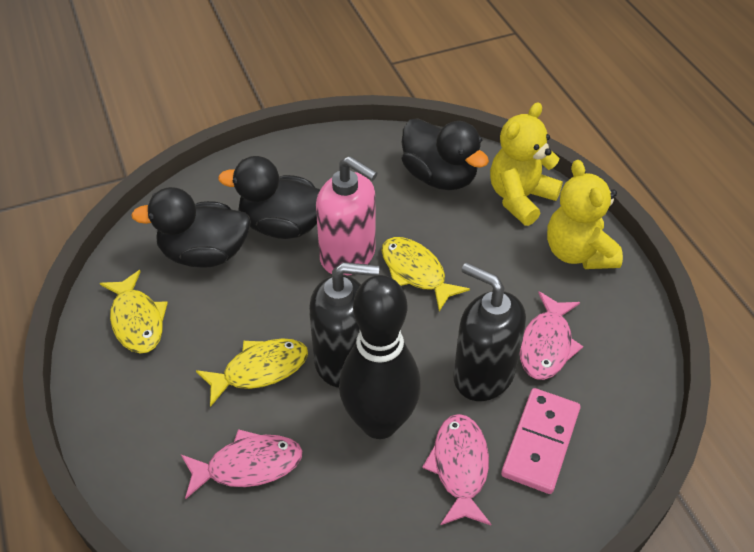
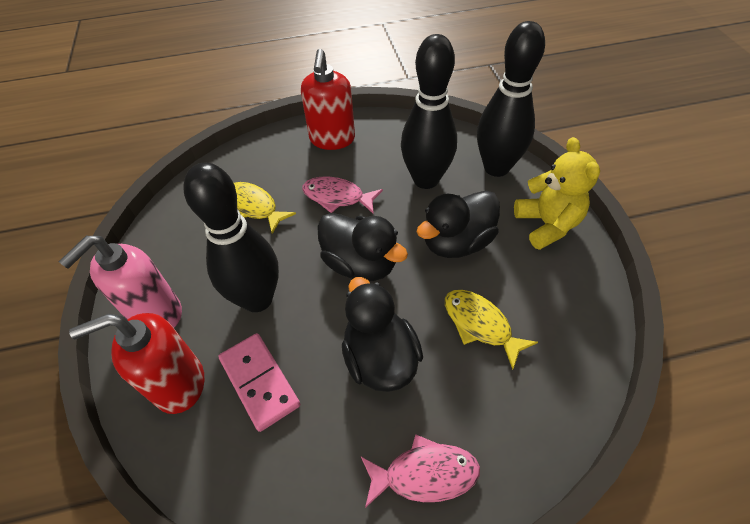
black bowling pin: [339,275,421,439] = 1 -> [183,163,279,312] [401,34,457,189] [477,21,545,177] = 3
black soap dispenser: [309,262,379,388] [453,263,526,401] = 2 -> none = 0
pink fish: [181,429,302,499] [422,414,491,525] [520,291,583,380] = 3 -> [302,177,383,214] [361,434,480,508] = 2
red soap dispenser: none = 0 -> [69,313,204,414] [301,49,355,150] = 2
yellow fish: [100,270,168,353] [196,339,308,407] [381,237,470,311] = 3 -> [234,182,296,234] [445,290,538,370] = 2
yellow teddy bear: [490,102,563,226] [547,160,623,269] = 2 -> [514,137,600,250] = 1

